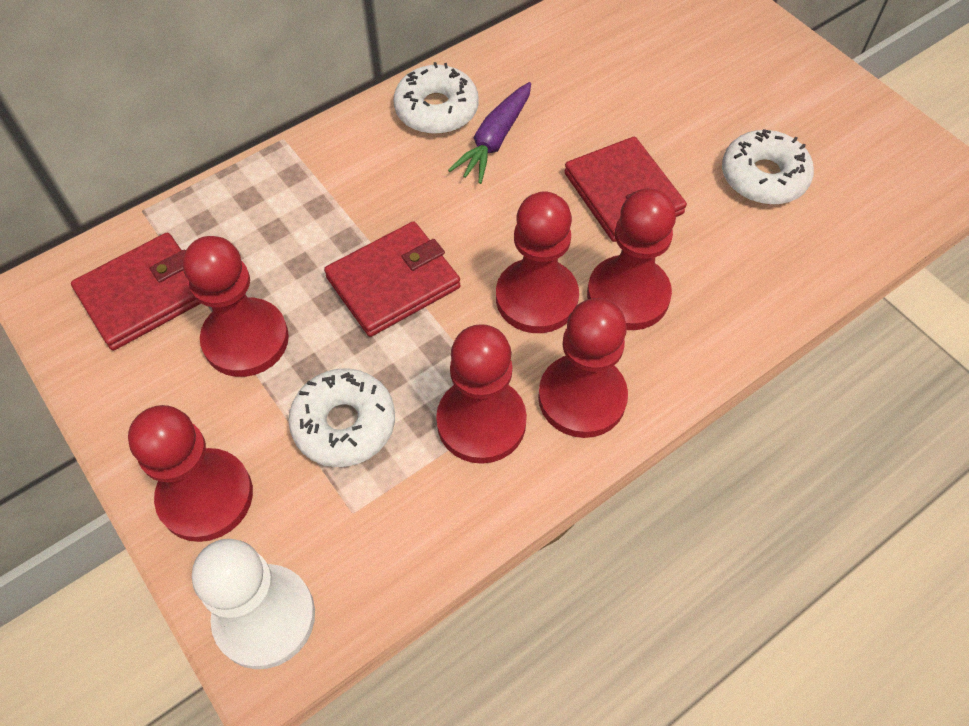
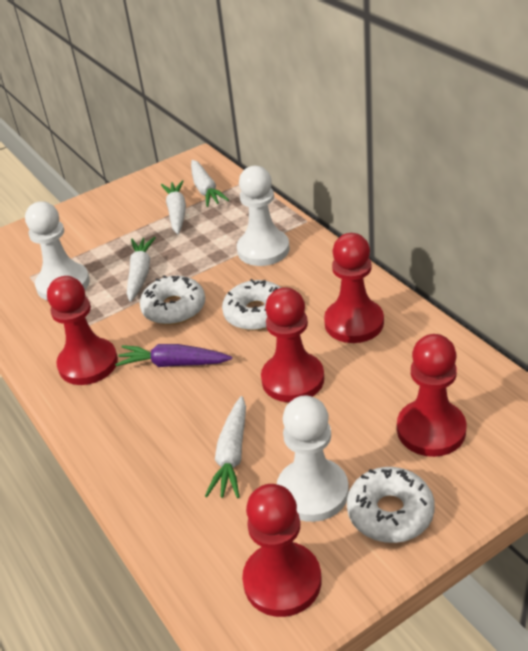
red pawn: [128,405,253,542] [183,236,289,377] [436,324,527,464] [496,192,579,333] [538,298,628,438] [587,188,676,330] = 6 -> [47,276,118,385] [242,484,322,617] [261,287,324,402] [324,233,384,343] [397,334,466,457] = 5
red wallet: [71,233,201,351] [324,221,461,337] [564,137,687,242] = 3 -> none = 0
white carrot: none = 0 -> [127,237,156,302] [161,180,186,234] [191,160,229,207] [205,396,246,498] = 4
white pawn: [192,539,315,669] = 1 -> [25,201,90,301] [237,166,290,266] [277,396,349,522] = 3

